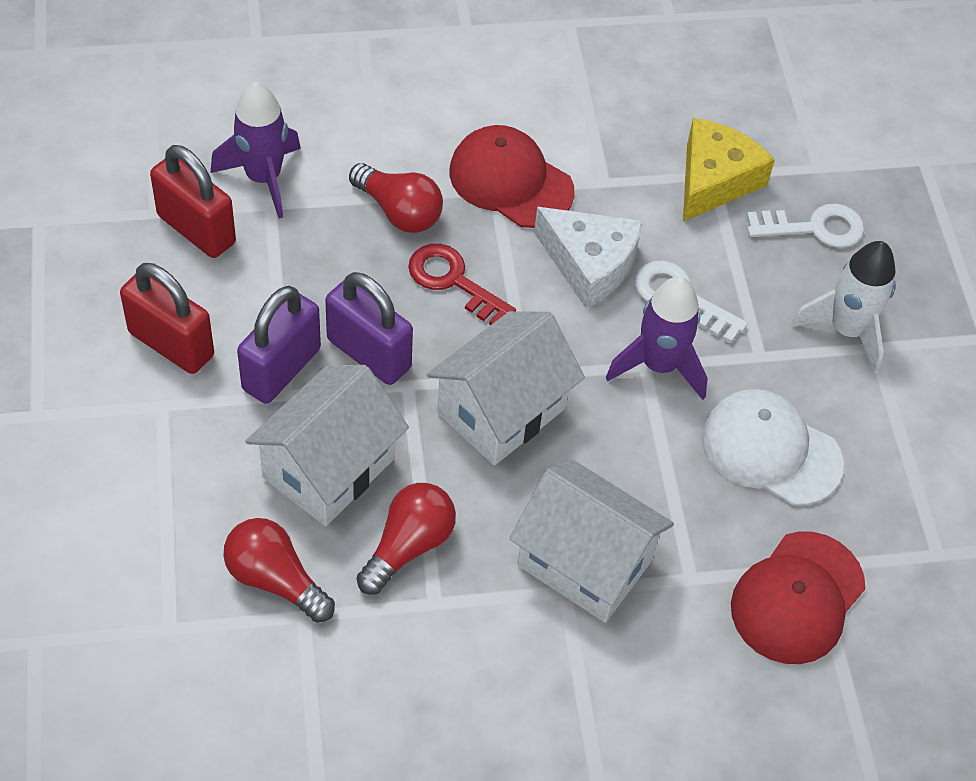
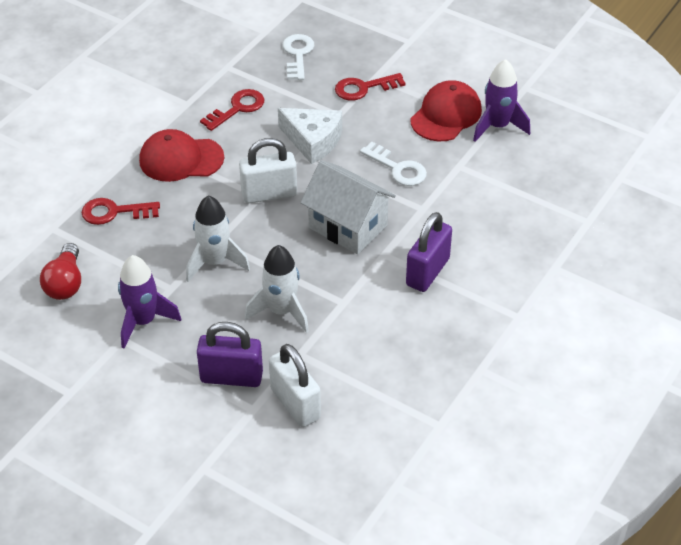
red key: [408,244,516,325] = 1 -> [82,198,160,225] [200,89,264,131] [335,73,406,101] = 3
red light bulb: [223,518,335,623] [349,163,443,233] [356,483,456,595] = 3 -> [40,243,81,300] = 1
red padlock: [120,263,214,374] [150,145,236,258] = 2 -> none = 0
white cap: [701,389,844,506] = 1 -> none = 0
white house: [245,365,409,526] [426,311,585,465] [509,460,674,623] = 3 -> [300,160,396,254] = 1
white padlock: none = 0 -> [239,138,297,203] [269,344,321,427] = 2
white rocket: [792,241,896,374] = 1 -> [186,195,250,282] [245,245,309,333] = 2
yellow cheese: [683,118,775,222] = 1 -> none = 0

